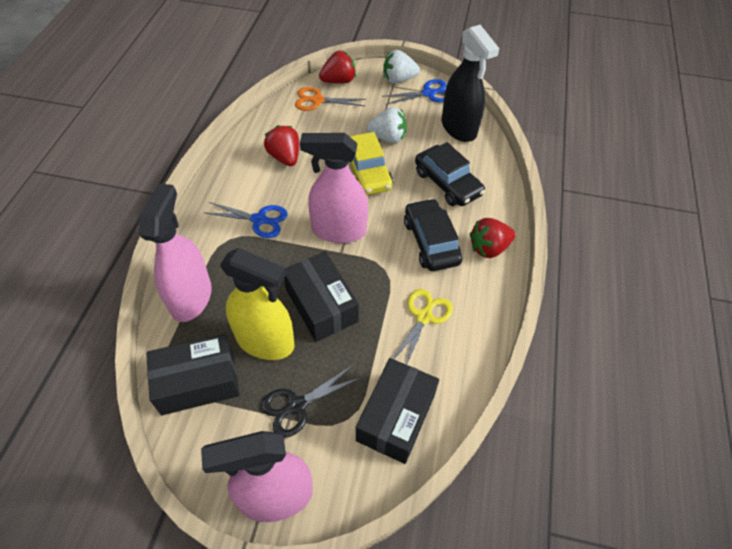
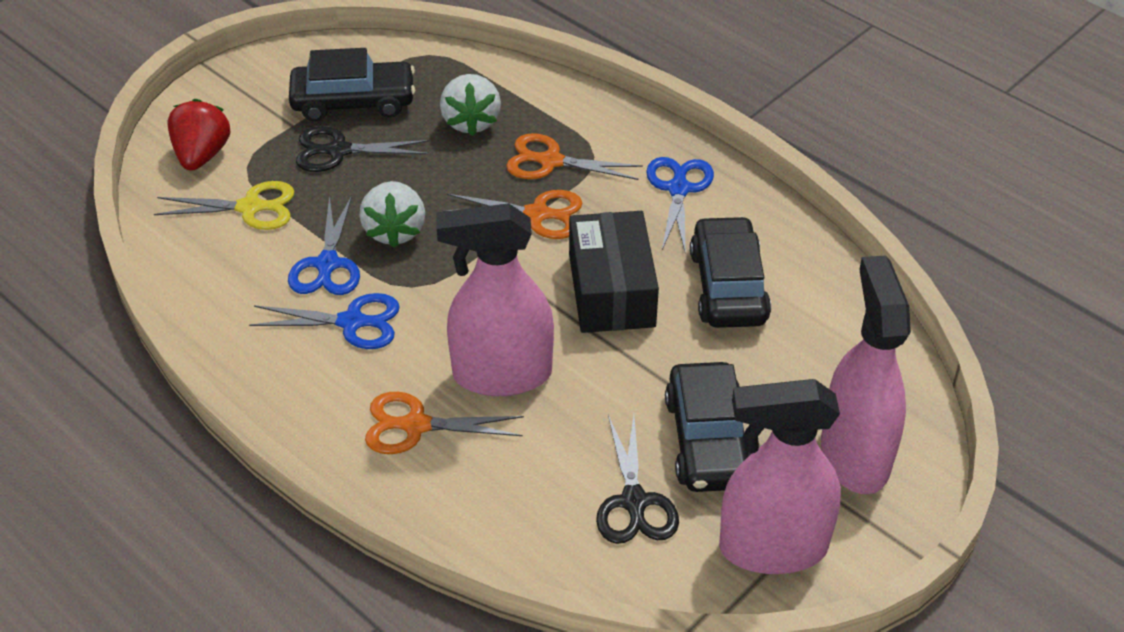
black box: [146,334,240,415] [284,251,359,342] [356,358,439,464] = 3 -> [569,211,659,333] = 1
black car: [404,198,462,271] [415,142,485,206] = 2 -> [289,48,415,122] [665,362,752,492] [690,216,771,328] = 3
black scissors: [261,365,360,438] = 1 -> [296,126,430,172] [596,414,679,544] = 2
black spray bottle: [442,25,499,142] = 1 -> none = 0
blue scissors: [205,202,287,238] [382,79,446,105] = 2 -> [249,293,400,349] [288,196,360,295] [646,157,714,251] = 3
orange scissors: [295,87,366,111] = 1 -> [365,392,524,454] [443,190,582,239] [506,133,643,180] = 3
red strawberry: [264,125,299,166] [319,50,356,84] [470,218,515,258] = 3 -> [167,99,230,171] = 1
yellow car: [349,132,393,195] = 1 -> none = 0
yellow spray bottle: [220,248,294,360] = 1 -> none = 0

